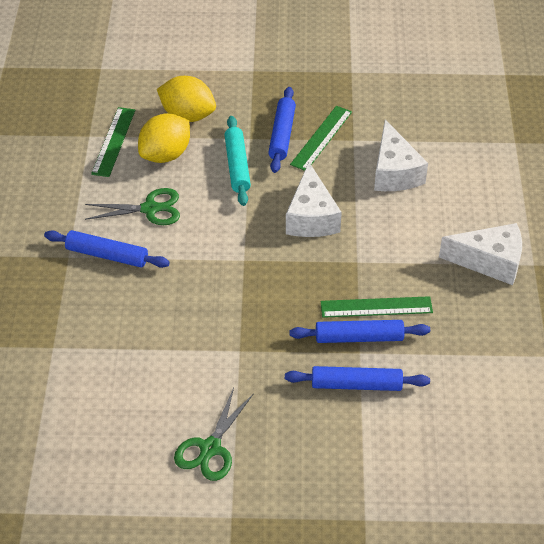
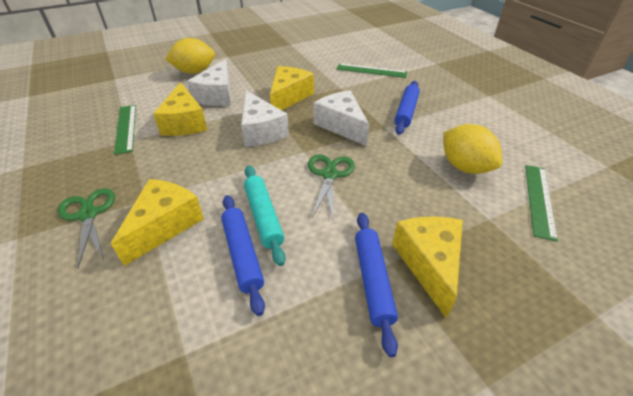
blue rolling pin: [44,230,170,268] [268,87,296,173] [285,366,430,391] [289,320,430,343] = 4 -> [221,195,265,316] [355,213,398,357] [394,81,420,135] = 3
yellow cheese: none = 0 -> [111,179,204,266] [153,82,207,136] [270,66,314,110] [392,216,463,319] = 4

